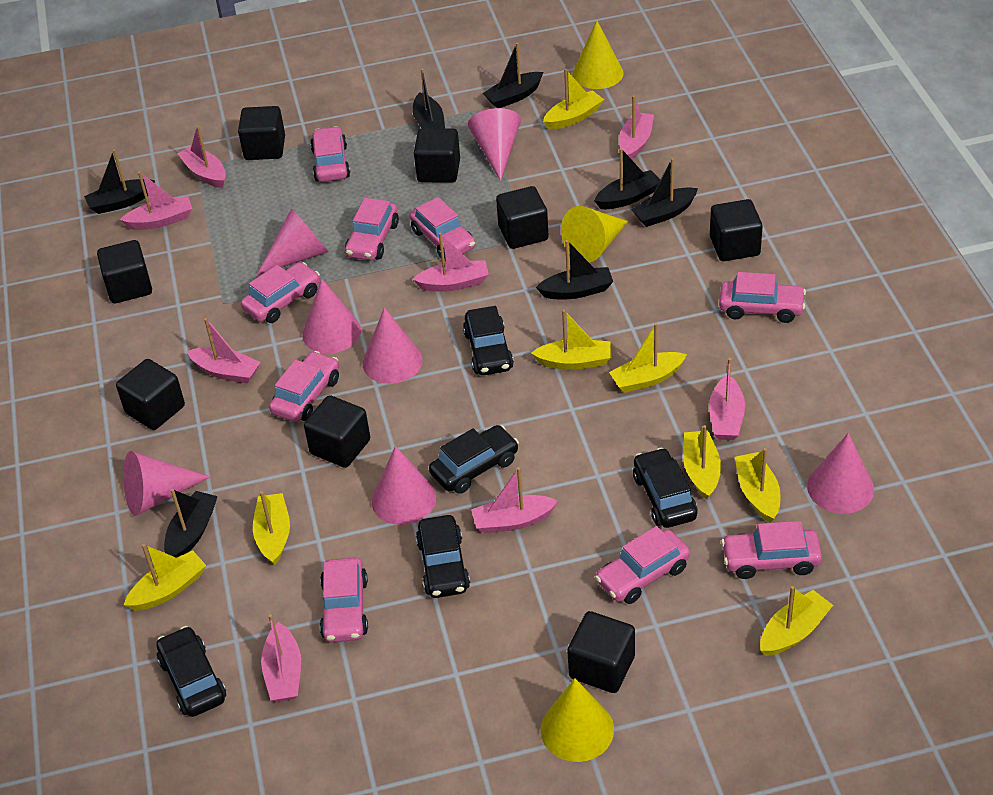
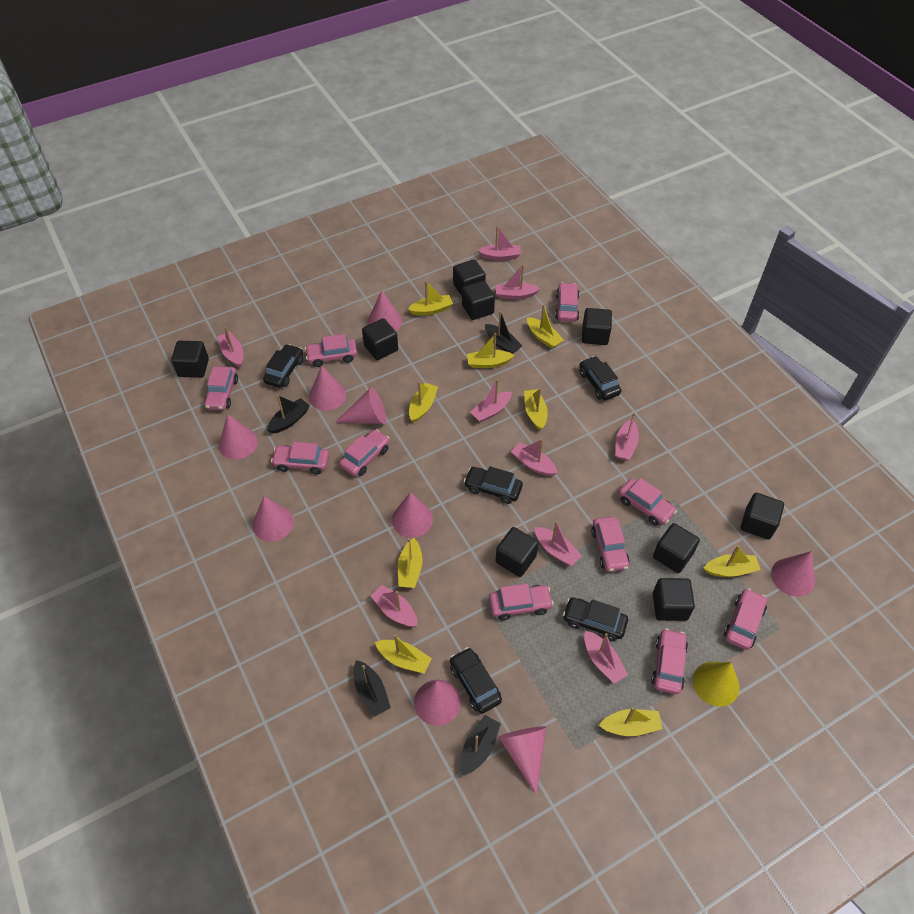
black boat: [84,149,155,214] [164,489,218,558] [412,68,445,128] [483,42,543,108] [536,240,613,299] [594,148,660,209] [631,158,698,227] = 7 -> [267,395,310,434] [354,660,391,716] [461,715,501,775] [485,311,522,354] = 4
black cube: [97,240,152,303] [116,359,185,430] [238,106,285,160] [304,395,370,468] [414,128,460,183] [496,186,549,249] [567,611,635,693] [710,199,763,261] = 8 -> [171,341,209,378] [362,318,398,360] [453,259,486,296] [462,281,495,320] [495,527,539,577] [582,308,612,345] [653,523,700,573] [653,578,695,621] [741,493,784,540] = 9
pink boat: [120,172,192,230] [177,126,226,188] [187,318,261,384] [261,614,301,702] [412,233,489,292] [471,467,558,533] [619,95,654,160] [709,358,745,440] = 8 -> [217,327,243,368] [370,585,418,627] [470,379,512,422] [477,226,521,261] [495,264,540,299] [511,439,557,476] [535,521,582,566] [584,631,628,684] [615,413,639,461] = 9
pink car: [241,262,320,323] [269,351,339,422] [310,126,350,182] [320,557,368,642] [345,198,399,260] [410,197,475,260] [595,526,690,604] [719,272,806,323] [721,521,822,579] = 9 -> [204,366,238,410] [271,442,329,474] [305,334,357,367] [339,429,390,476] [489,584,554,620] [555,282,580,322] [591,516,630,572] [618,478,677,526] [651,628,688,694] [724,588,767,650] = 10
pink cone: [123,451,210,516] [256,208,329,276] [302,278,361,354] [363,308,423,384] [372,446,436,525] [468,108,521,181] [807,433,874,514] = 7 -> [219,414,258,460] [253,496,294,542] [309,366,346,411] [336,388,386,424] [367,290,402,331] [392,492,433,538] [414,680,461,726] [499,726,546,795] [771,551,815,597] = 9
yellow boat: [124,544,206,611] [253,491,290,565] [531,310,611,370] [543,69,604,130] [609,323,687,393] [683,425,721,500] [735,448,781,523] [760,586,833,656] = 8 -> [375,634,432,674] [398,538,422,588] [408,280,453,316] [409,381,438,423] [467,333,514,368] [524,388,548,431] [527,304,564,349] [599,707,662,736] [704,545,761,577] = 9
yellow cone: [540,678,614,762] [561,206,628,263] [573,21,624,89] = 3 -> [693,662,740,707] = 1

